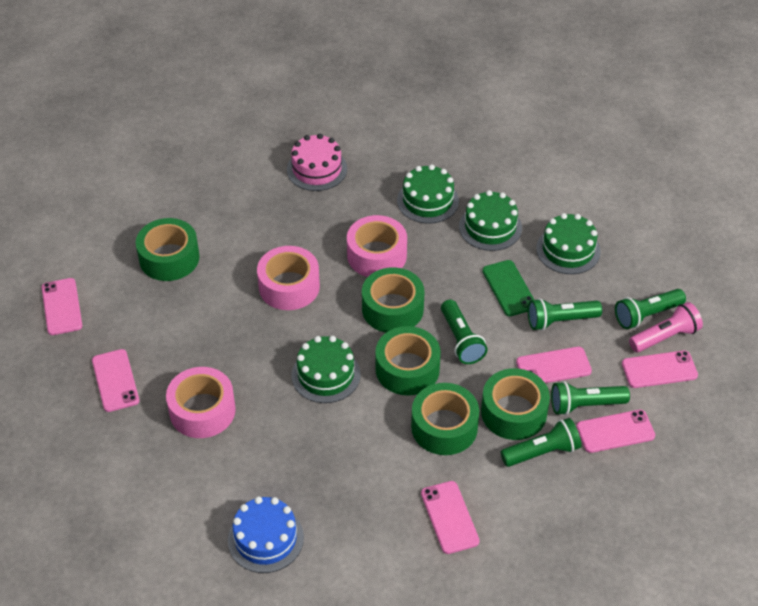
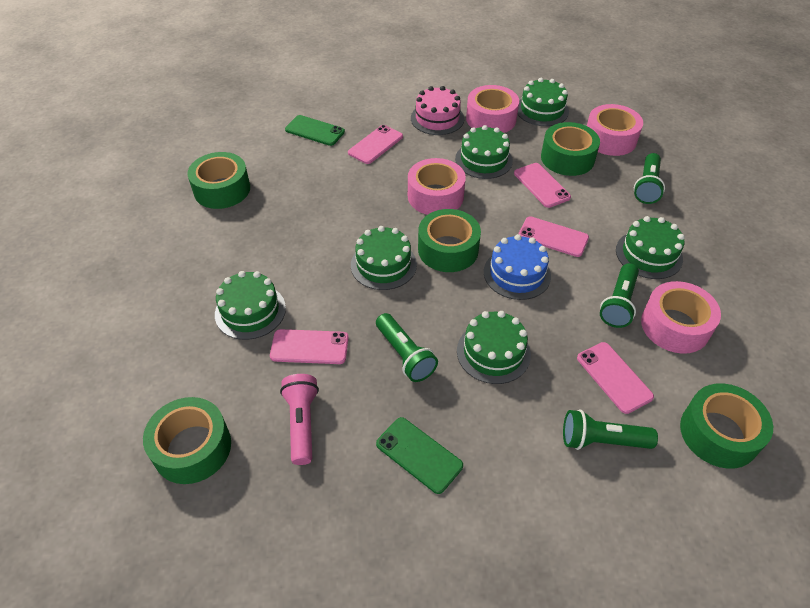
green cake: [292,336,361,403] [397,164,459,224] [459,190,522,251] [536,213,601,274] = 4 -> [215,271,286,340] [351,226,417,290] [455,125,513,179] [457,311,531,384] [517,78,569,126] [616,216,685,279] = 6
green flashlight: [441,299,488,364] [501,418,581,467] [528,298,602,331] [551,381,630,415] [615,289,686,329] = 5 -> [376,313,438,382] [563,410,658,450] [600,263,639,328] [634,153,665,204] = 4
green phone: [482,260,534,316] = 1 -> [285,115,345,146] [376,417,463,494] = 2
pink phone: [42,278,82,335] [92,349,139,412] [421,481,480,554] [516,347,592,383] [576,409,655,453] [622,350,698,388] = 6 -> [270,329,349,364] [348,125,403,164] [514,163,571,208] [519,216,589,257] [577,342,654,414] = 5
pink tape: [166,367,236,438] [257,246,320,310] [347,215,407,277] = 3 -> [408,158,466,215] [466,85,519,133] [587,104,643,156] [641,281,721,354] = 4

